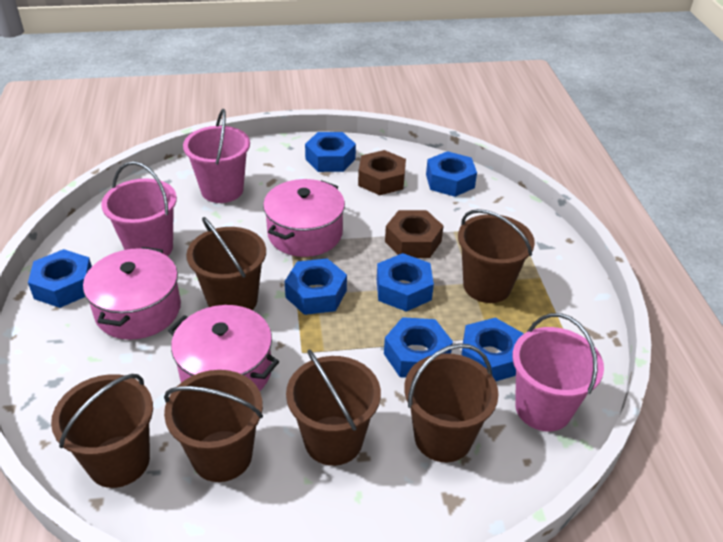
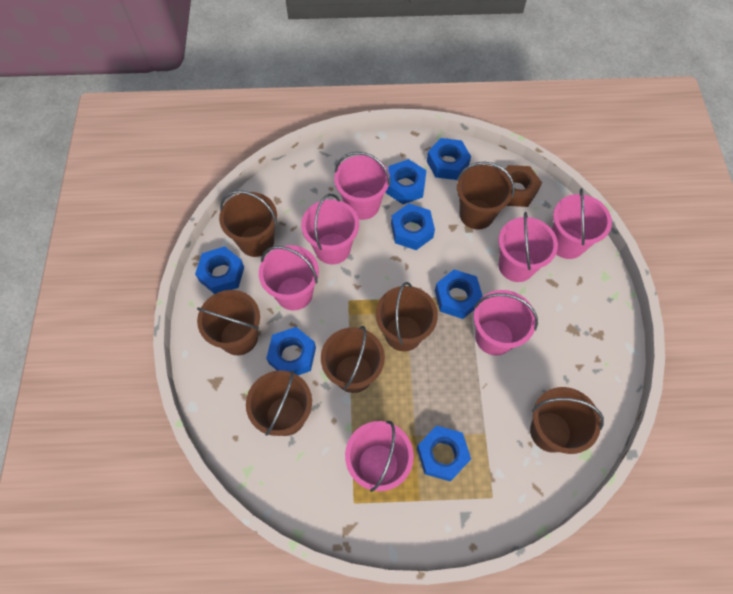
brown bucket: [51,374,153,488] [164,370,263,482] [186,217,266,310] [286,349,381,466] [404,343,499,462] [458,209,535,303] = 6 -> [197,290,260,355] [219,190,277,257] [246,370,312,436] [321,326,385,393] [376,282,438,351] [457,162,515,230] [530,387,604,454] = 7
brown nut: [358,150,406,195] [385,210,443,258] = 2 -> [504,165,542,207] = 1
pink bucket: [101,161,177,256] [183,109,250,203] [512,313,604,432] = 3 -> [259,245,319,311] [301,194,359,264] [334,152,390,220] [345,421,414,492] [474,290,538,356] [498,212,558,282] [552,188,612,259] = 7
pink pot: [83,247,181,340] [168,305,279,391] [263,179,345,257] = 3 -> none = 0

